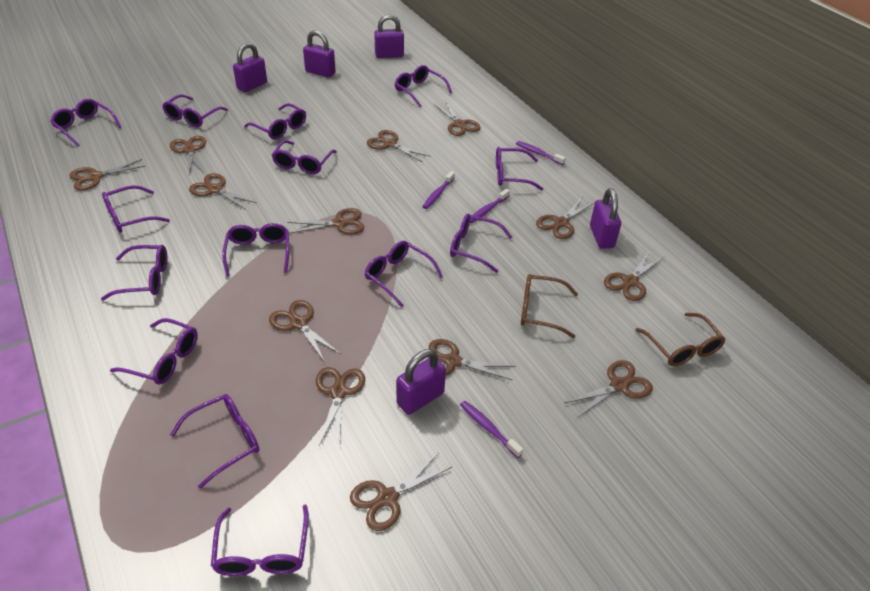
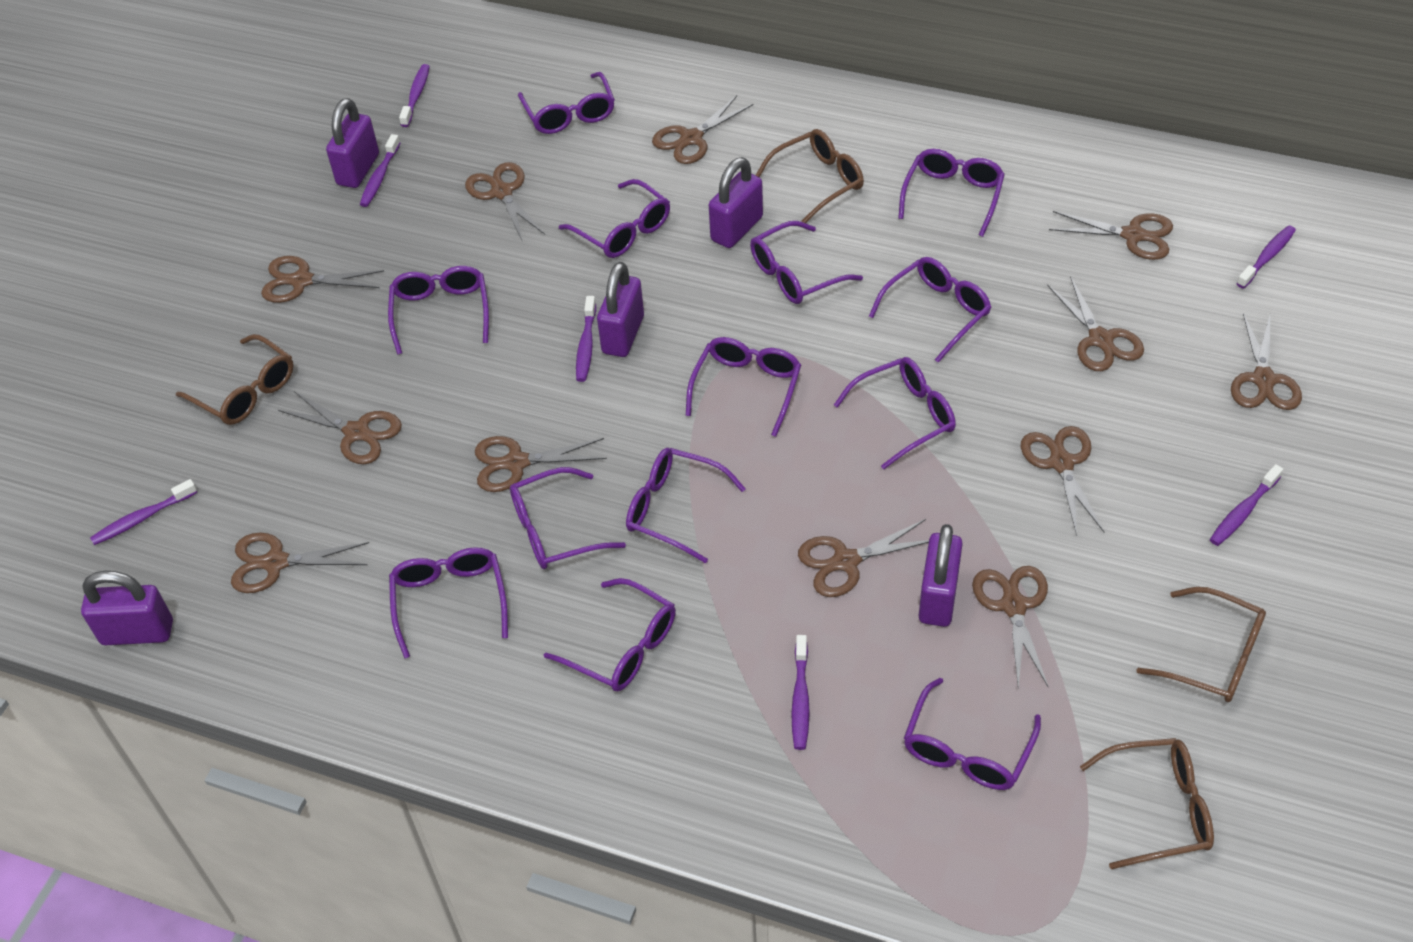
brown glasses: [521,274,578,338] [636,313,726,366] = 2 -> [176,334,294,425] [756,129,864,223] [1080,738,1214,869] [1137,587,1266,702] = 4
brown scissors: [69,159,145,191] [170,136,206,174] [189,173,257,210] [269,300,340,362] [287,208,364,235] [316,367,365,445] [350,453,452,531] [367,130,431,162] [429,339,515,380] [434,102,481,136] [536,198,595,239] [565,360,653,418] [604,252,664,301] = 13 -> [231,533,369,593] [261,256,384,303] [278,391,402,464] [465,162,545,242] [475,436,607,492] [652,95,754,164] [798,519,929,597] [972,566,1049,688] [1021,426,1104,536] [1047,276,1144,371] [1049,211,1173,260] [1231,313,1302,410] = 12
purple glasses: [50,99,121,147] [101,245,167,301] [102,185,170,233] [110,318,198,385] [162,94,228,127] [170,394,259,489] [211,505,309,576] [222,223,289,276] [244,103,306,139] [272,140,337,174] [365,241,443,308] [395,65,452,107] [450,213,512,273] [496,147,543,191] = 14 -> [388,266,489,355] [389,547,508,659] [510,467,626,569] [518,72,615,134] [544,578,676,691] [559,179,670,258] [626,448,746,563] [686,337,801,437] [750,221,863,304] [834,357,956,469] [869,257,991,363] [898,149,1005,237] [904,678,1041,790] = 13
purple toothbrush: [422,171,455,209] [460,401,524,458] [470,189,510,223] [516,141,566,165] = 4 -> [90,479,197,545] [360,134,400,207] [399,64,430,127] [576,296,596,382] [791,635,810,750] [1210,464,1283,546] [1236,225,1296,289] = 7

